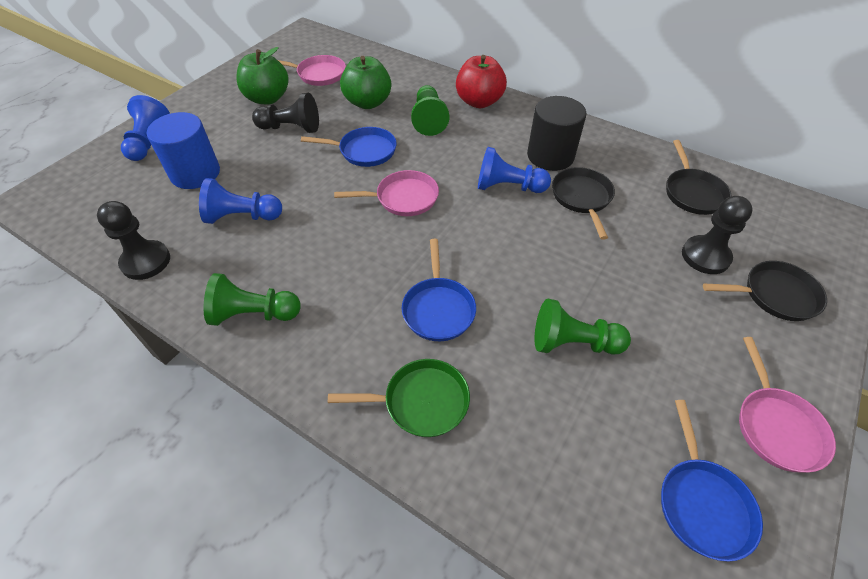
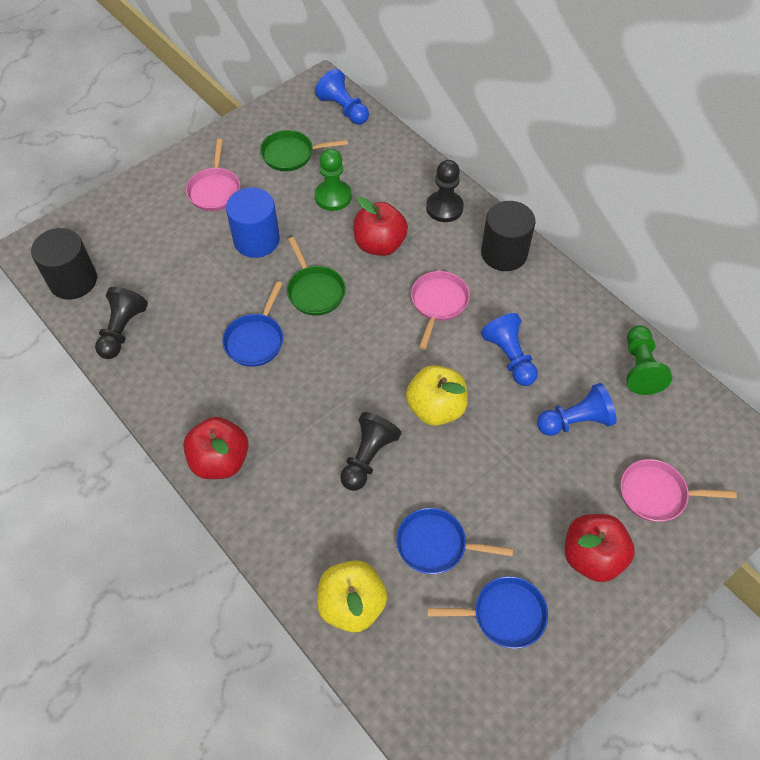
black cylinder: [527,96,587,171] = 1 -> [31,228,97,300] [481,201,535,271] = 2
black pan: [552,167,615,240] [666,140,731,215] [703,261,827,321] = 3 -> none = 0
green apple: [236,47,289,104] [340,56,391,109] = 2 -> none = 0
green pan: [328,359,470,437] = 1 -> [260,130,348,171] [287,237,346,315] = 2
green pawn: [204,273,301,326] [411,85,449,136] [535,298,631,355] = 3 -> [315,148,352,211] [627,325,672,395] = 2
red apple: [456,55,507,108] = 1 -> [183,417,249,479] [353,197,408,256] [565,514,635,582] = 3
yellow apple: none = 0 -> [317,560,387,632] [406,365,468,426] = 2

